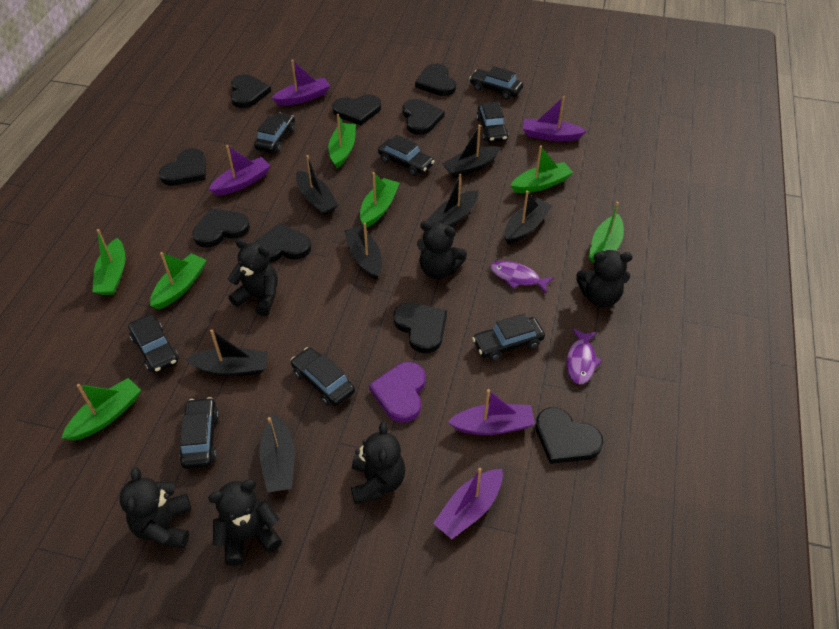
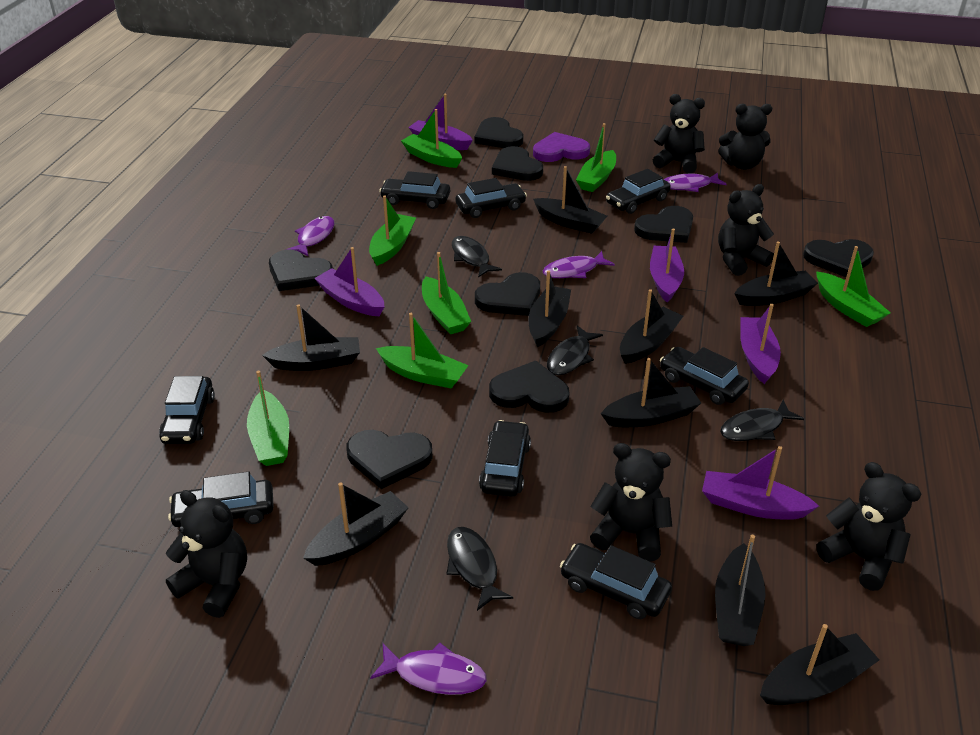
black boat: [185,329,268,377] [259,414,295,493] [296,155,338,216] [344,223,382,280] [426,174,478,227] [442,125,501,178] [504,191,553,244] = 7 -> [262,304,360,371] [303,482,409,566] [528,270,571,347] [533,166,607,234] [601,358,701,427] [620,289,683,364] [715,535,766,646] [734,241,818,306] [760,624,879,705] = 9
black fish: none = 0 -> [446,527,513,611] [452,236,502,277] [547,326,603,375] [720,400,804,441] = 4
black heart: [159,148,206,186] [192,208,250,248] [231,74,271,108] [254,223,311,263] [332,95,381,125] [393,302,447,353] [403,99,445,135] [415,64,456,96] [535,407,603,464] = 9 -> [269,250,333,291] [347,430,433,489] [474,117,523,148] [475,272,540,316] [489,360,570,413] [492,146,543,181] [634,206,693,243] [803,239,874,277] = 8
purple fish: [490,261,554,294] [567,328,603,384] = 2 -> [286,216,334,256] [370,642,487,695] [543,251,615,278] [664,172,727,192] = 4

